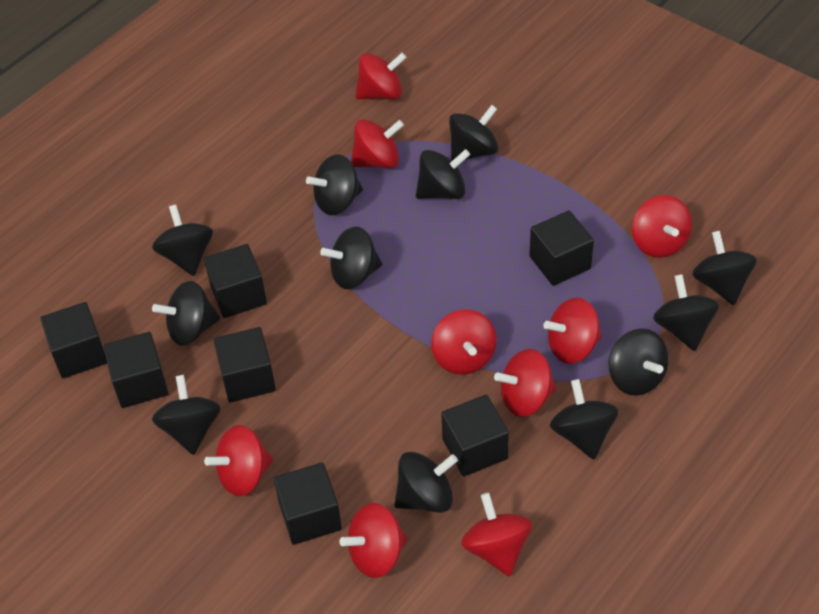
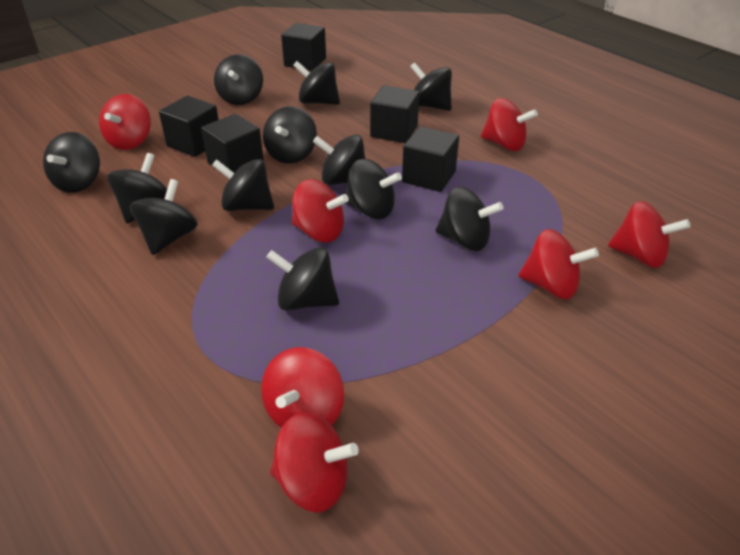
black cube: [40,302,107,378] [103,332,168,408] [204,244,267,318] [213,327,276,403] [274,462,342,545] [441,395,509,477] [529,210,594,286] = 7 -> [159,96,219,157] [201,114,264,173] [281,23,326,71] [370,85,419,143] [402,126,459,192] = 5
red spinning top: [204,425,273,496] [339,503,407,578] [351,119,404,169] [356,53,406,100] [431,309,497,375] [461,492,532,576] [494,349,556,417] [543,298,602,364] [632,195,692,258] = 9 -> [99,94,151,150] [261,347,344,428] [270,412,359,513] [292,179,349,242] [481,98,538,151] [519,229,599,299] [608,201,690,268] = 7

